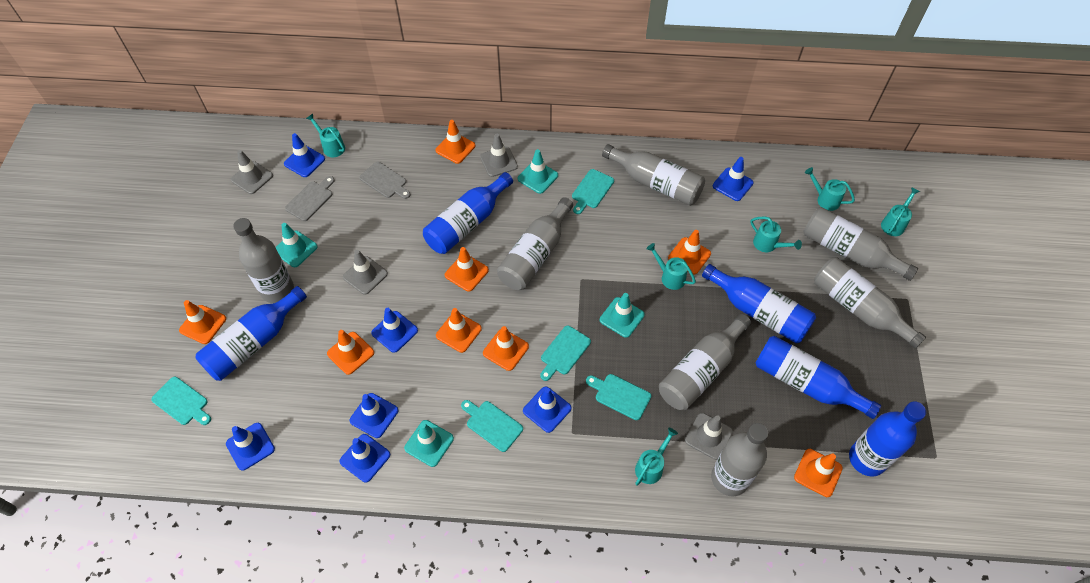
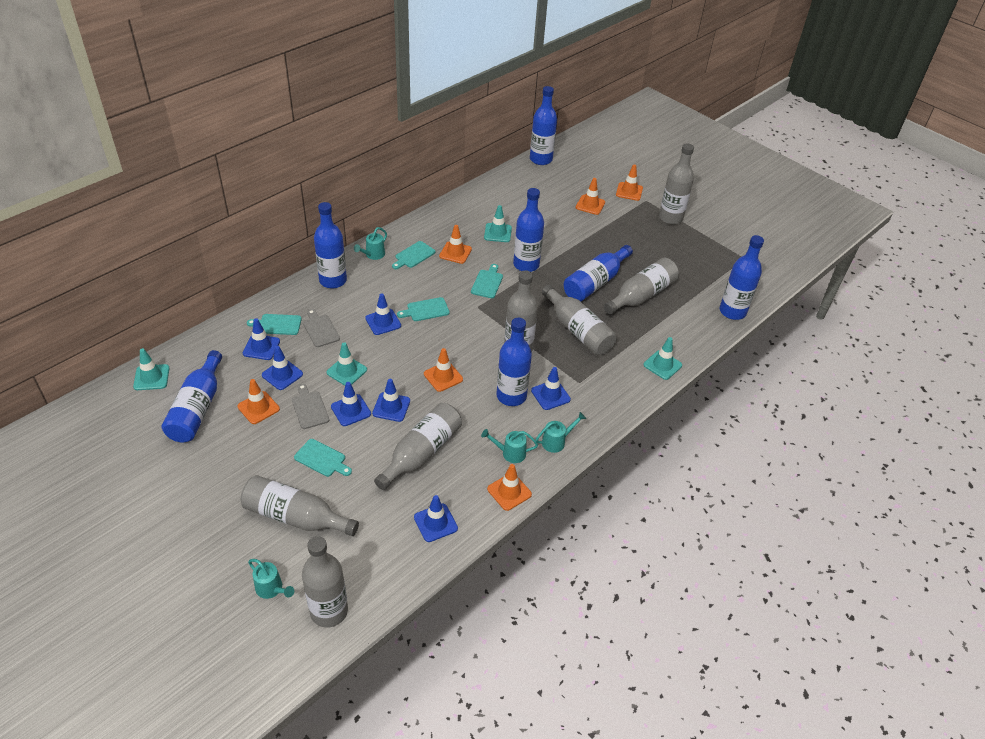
blue bottle: [195,286,307,381] [423,172,513,254] [702,264,816,343] [756,336,881,419] [849,401,926,477] = 5 -> [162,350,222,442] [314,202,347,289] [496,318,532,406] [513,188,544,272] [530,86,557,165] [563,245,633,302] [720,235,764,320] = 7
grey traffic cone: [231,150,273,194] [343,250,388,295] [480,134,518,177] [685,413,733,460] = 4 -> none = 0
orange traffic cone: [179,300,226,344] [327,330,374,375] [435,120,475,164] [436,308,482,353] [445,247,489,292] [483,326,529,371] [668,230,711,274] [794,449,843,497] = 8 -> [237,379,280,424] [424,348,463,392] [439,225,472,264] [487,464,532,511] [576,178,605,215] [616,165,643,201] = 6
turquoise watering can: [306,114,345,157] [635,428,678,486] [647,243,696,290] [750,216,802,252] [805,167,855,211] [881,187,920,236] = 6 -> [248,559,294,599] [354,227,387,260] [481,429,538,463] [536,412,586,453] = 4

